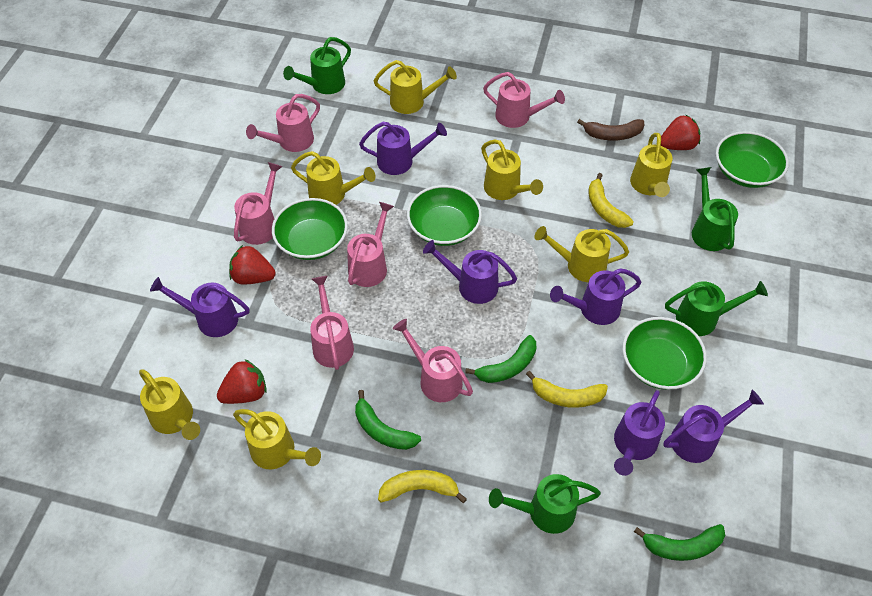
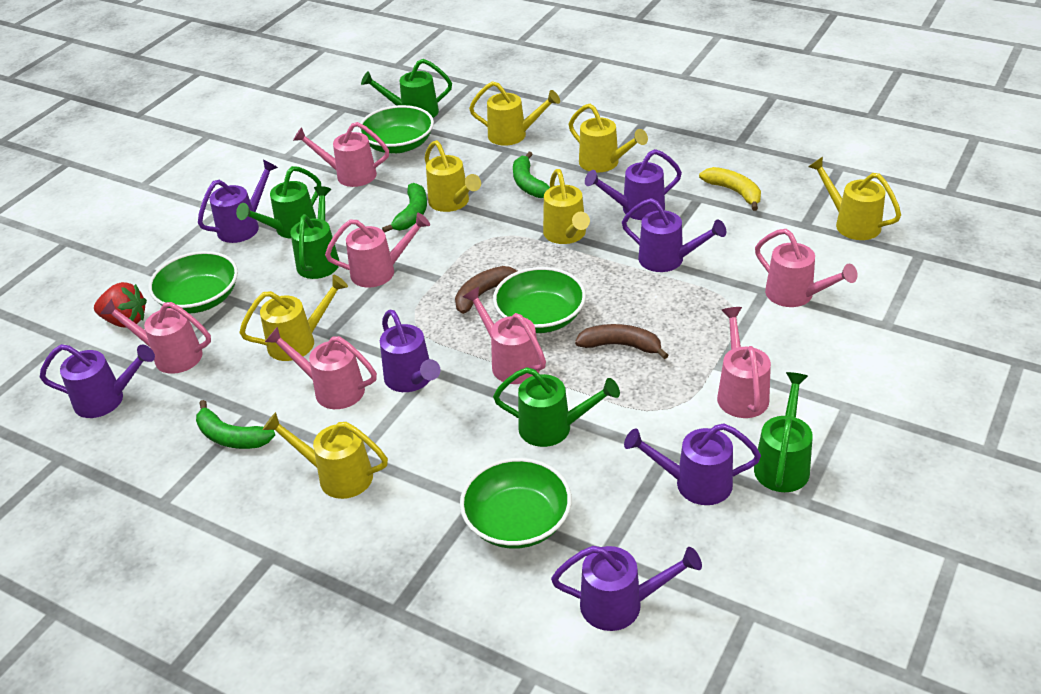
brown banana: [577,119,644,141] = 1 -> [455,266,517,314] [575,324,668,359] = 2
green watering can: [283,37,351,94] [489,474,601,534] [665,281,768,336] [692,167,738,251] = 4 -> [236,166,321,239] [290,186,339,279] [361,59,452,118] [493,367,620,447] [754,372,813,492] = 5
pink watering can: [234,162,283,245] [246,94,320,152] [310,276,354,370] [347,202,394,287] [393,319,473,402] [483,72,565,128] = 6 -> [100,299,211,374] [265,326,377,409] [293,122,389,187] [325,213,430,287] [463,287,546,384] [717,307,771,418] [755,229,858,307] = 7
purple watering can: [150,277,250,337] [359,122,447,175] [423,240,517,304] [550,268,641,325] [614,390,665,476] [663,390,764,463] = 6 -> [40,344,155,418] [198,159,278,243] [380,310,440,392] [551,546,702,631] [585,149,682,220] [622,198,726,272] [624,423,761,505] = 7
red strawberry: [217,359,267,404] [229,245,276,285] [661,114,700,150] = 3 -> [94,282,147,328] = 1
yellow banana: [378,470,467,503] [526,371,608,408] [588,173,634,228] = 3 -> [699,167,761,211] = 1

